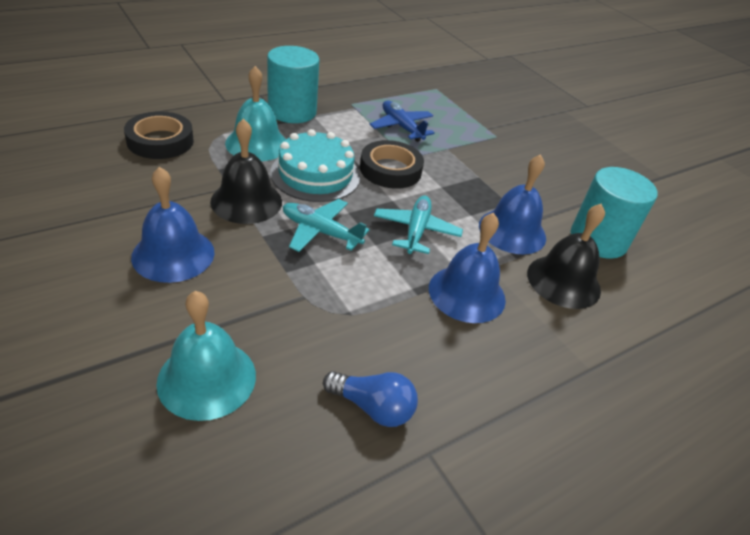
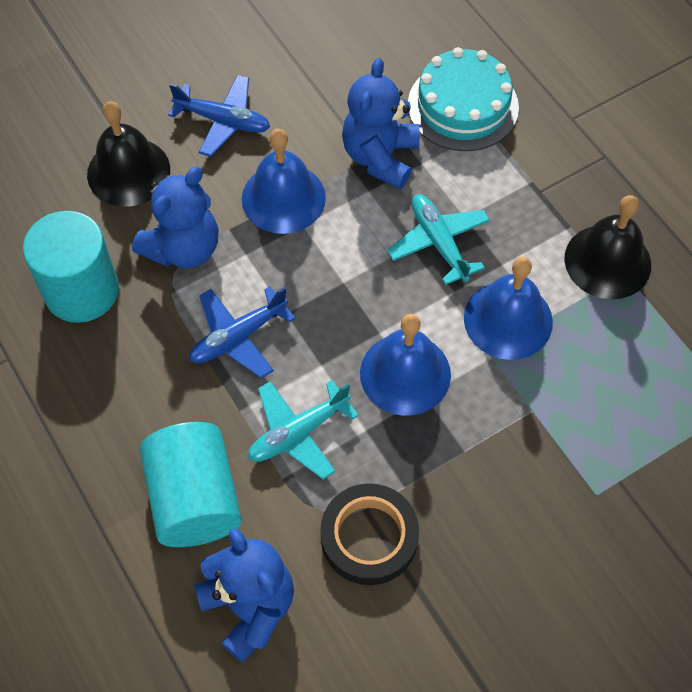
black tape: [124,111,194,159] [360,140,424,189] = 2 -> [320,483,419,585] = 1
blue light bulb: [323,371,418,427] = 1 -> none = 0
blue plane: [370,101,435,142] = 1 -> [168,75,270,157] [189,286,296,379] = 2
blue teddy bear: none = 0 -> [132,167,218,268] [194,528,294,662] [342,58,420,189] = 3
turquoise bell: [156,291,256,421] [225,66,286,161] = 2 -> none = 0

